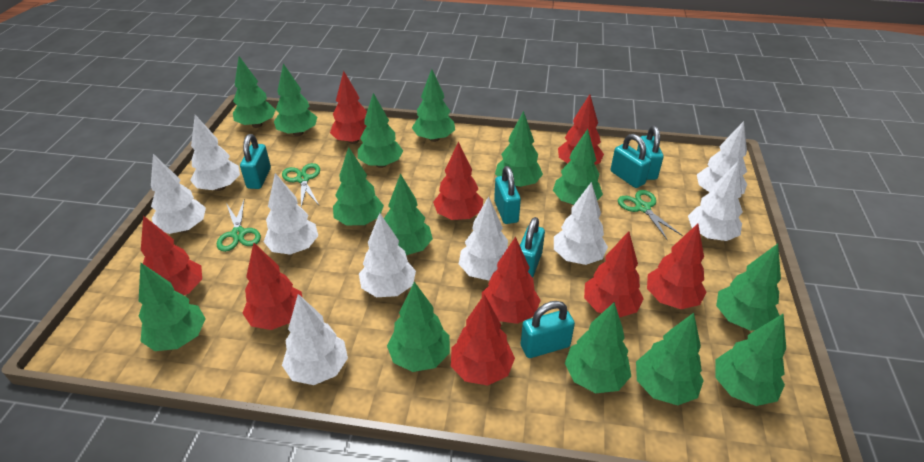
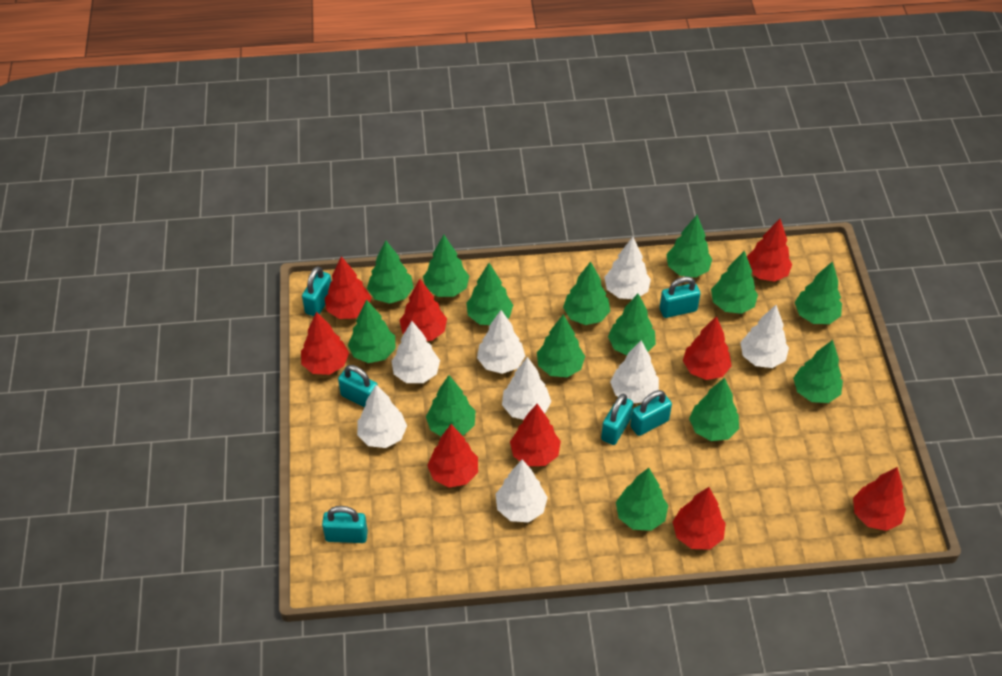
green scissors: [217,200,261,252] [282,163,320,208] [618,190,682,239] = 3 -> none = 0
white tree: [151,154,206,234] [190,115,240,191] [264,173,318,255] [282,294,348,385] [359,213,416,297] [459,196,508,281] [554,182,608,265] [688,160,743,241] [697,121,747,194] = 9 -> [357,385,407,448] [392,321,440,383] [477,310,525,374] [495,459,548,522] [502,357,551,420] [604,237,651,299] [610,341,659,403] [740,305,789,368] = 8

